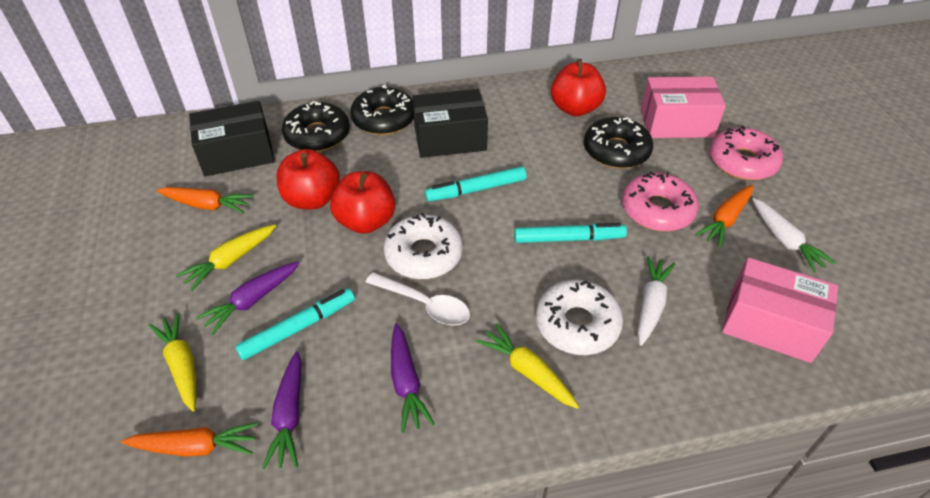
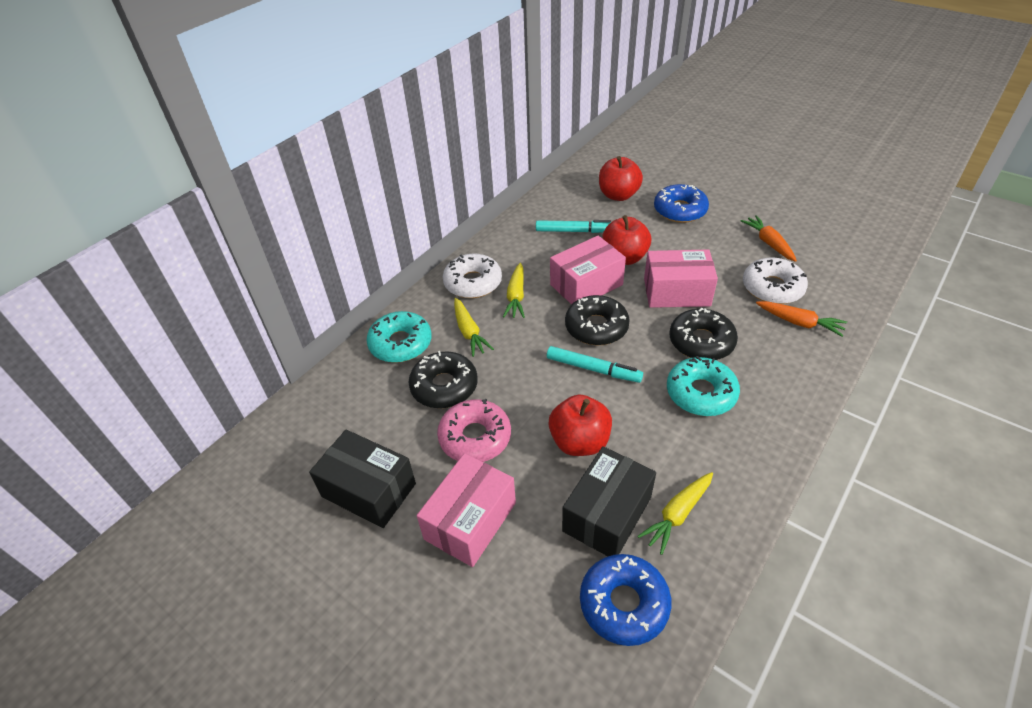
blue donut: none = 0 -> [580,554,671,646] [654,184,709,223] = 2
orange carrot: [121,422,258,457] [156,187,253,214] [695,185,753,248] = 3 -> [741,215,797,262] [756,301,847,337] = 2
pink box: [641,77,726,138] [722,257,838,363] = 2 -> [417,453,516,567] [550,236,626,304] [644,249,718,308] = 3
pink donut: [622,171,699,231] [710,126,783,180] = 2 -> [437,399,511,462] = 1
purple carrot: [196,262,299,335] [262,351,302,469] [391,323,435,433] = 3 -> none = 0
turquoise donut: none = 0 -> [366,311,432,363] [667,356,740,416] = 2
turquoise marker: [235,288,355,360] [425,166,526,201] [514,223,627,243] = 3 -> [536,220,611,233] [547,346,643,383] = 2
white carrot: [637,256,675,346] [752,198,836,273] = 2 -> none = 0
white spoon: [366,272,470,326] = 1 -> none = 0

